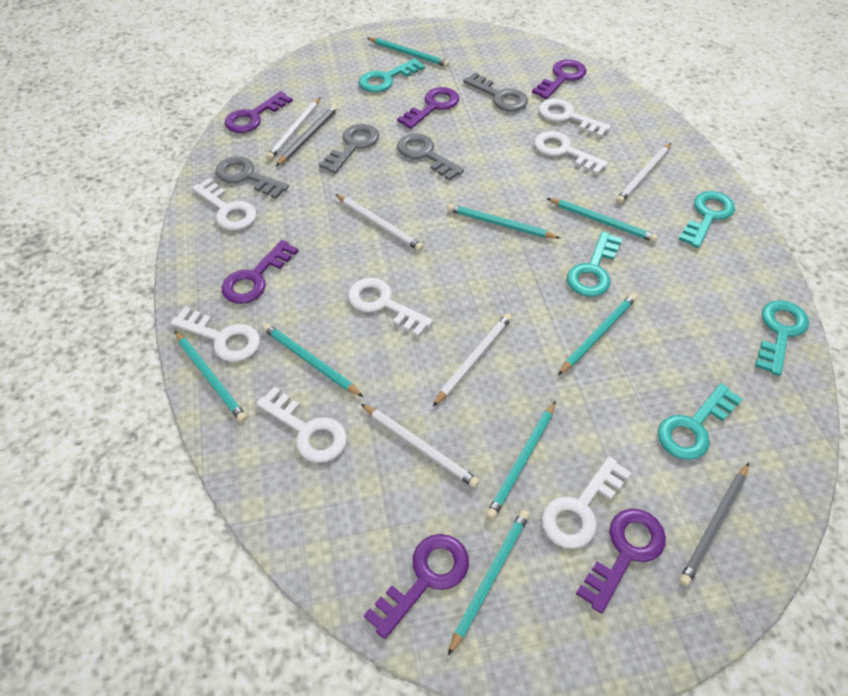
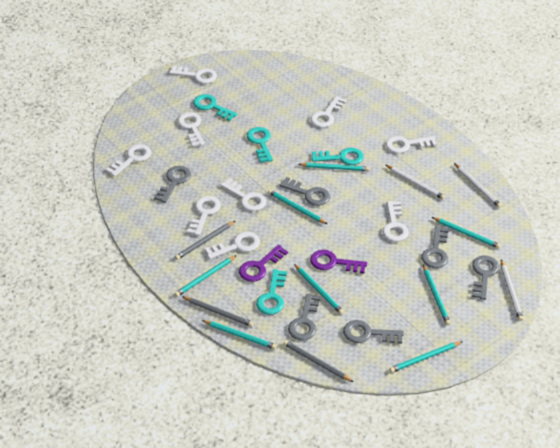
grey key: [215,156,289,199] [319,124,379,173] [397,134,464,181] [463,72,528,111] = 4 -> [154,166,191,203] [279,177,330,206] [288,293,321,340] [343,320,404,344] [421,226,449,268] [472,256,499,300] = 6
grey pencil: [276,105,338,166] [679,463,749,586] = 2 -> [175,221,235,260] [182,296,254,327] [283,340,353,382] = 3
purple key: [222,240,299,304] [225,91,293,133] [364,534,469,639] [397,87,459,129] [532,60,587,99] [576,509,666,613] = 6 -> [239,245,288,282] [310,250,367,274] = 2
turquoise key: [359,58,425,92] [567,231,623,297] [658,383,743,460] [678,191,735,248] [755,300,809,376] = 5 -> [193,94,237,121] [247,127,273,163] [256,269,287,315] [312,148,364,165] = 4
white key: [171,307,260,362] [192,178,257,230] [256,386,347,463] [348,278,433,337] [534,131,608,175] [539,98,611,138] [541,456,631,549] = 7 -> [106,144,151,177] [169,65,217,84] [178,112,205,147] [187,196,221,236] [205,232,260,259] [221,178,266,211] [310,96,347,128] [383,201,409,242] [386,136,437,153] = 9
white pencil: [266,97,321,160] [335,194,423,251] [361,404,479,488] [433,313,512,406] [616,143,671,204] = 5 -> [386,165,445,199] [454,163,502,208] [501,260,523,321] = 3

